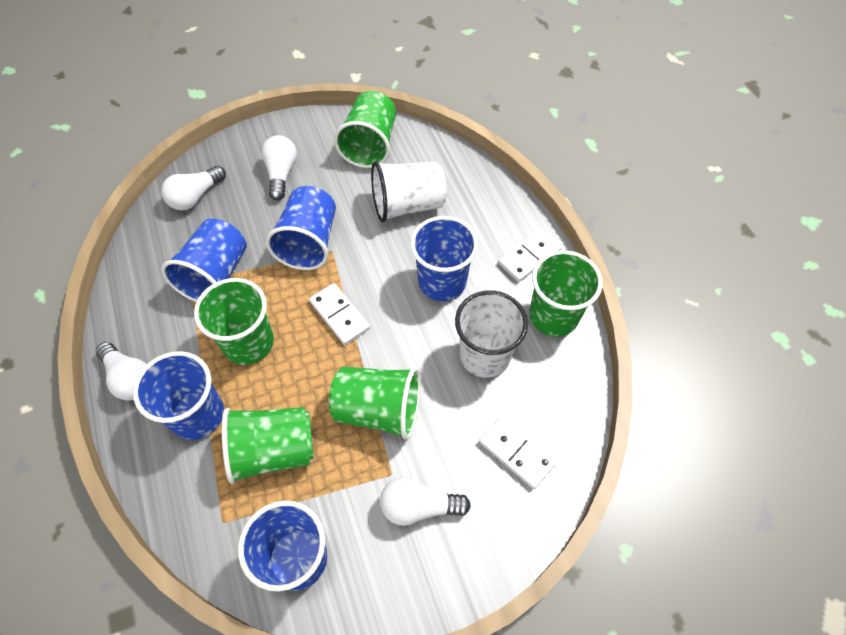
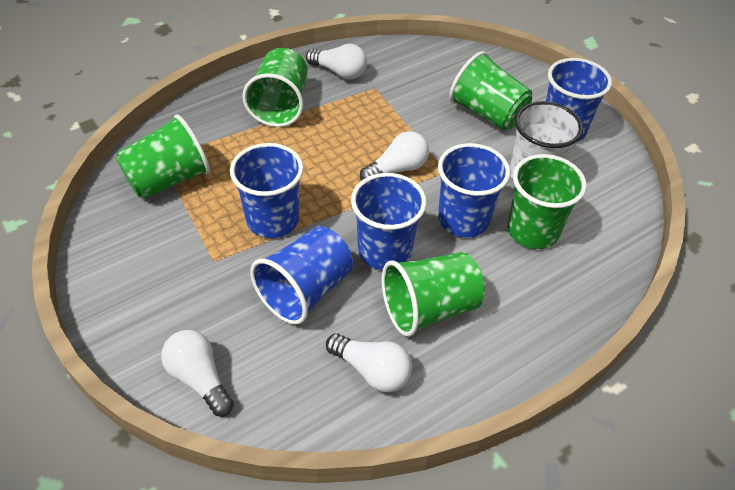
white cup: [371,161,447,222] [455,290,528,378] = 2 -> [510,101,583,179] = 1
white domino: [309,283,370,345] [479,417,556,489] [498,229,562,282] = 3 -> none = 0

